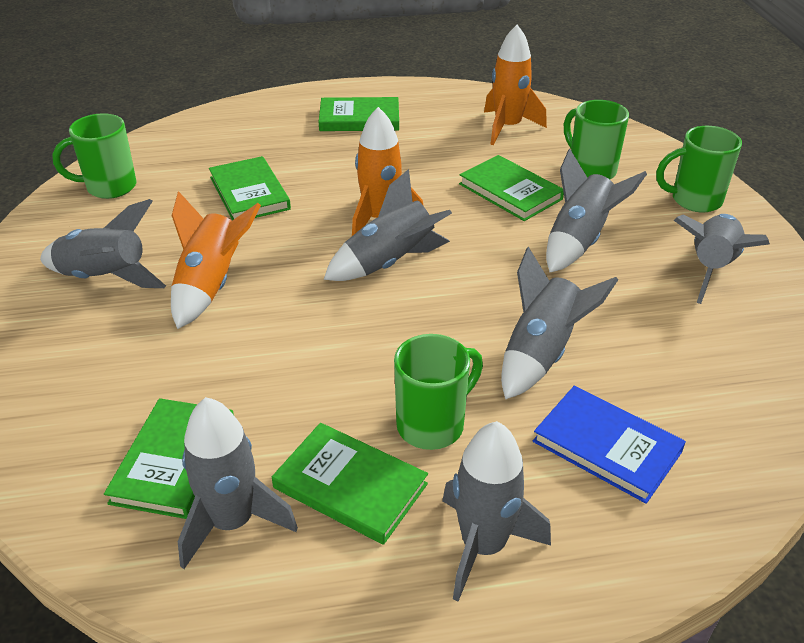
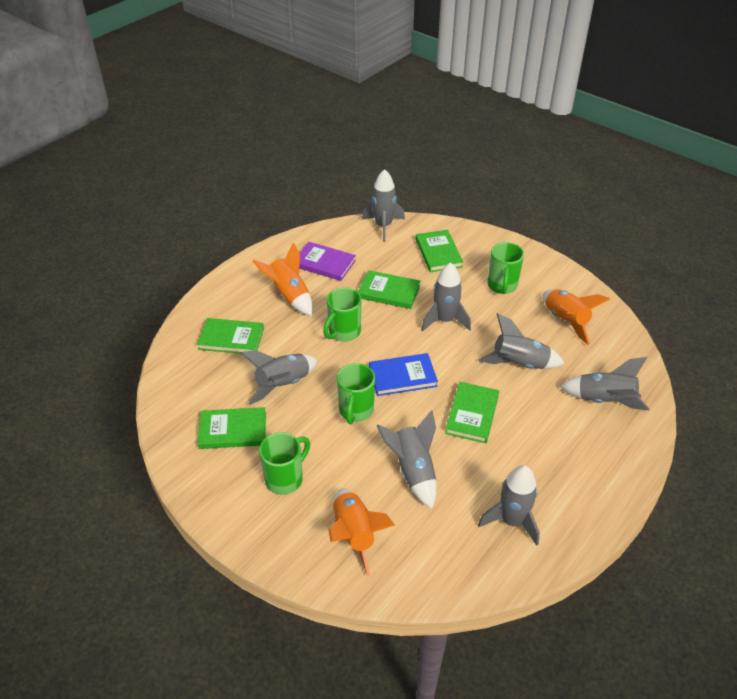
purple book: none = 0 -> [299,242,356,281] = 1

